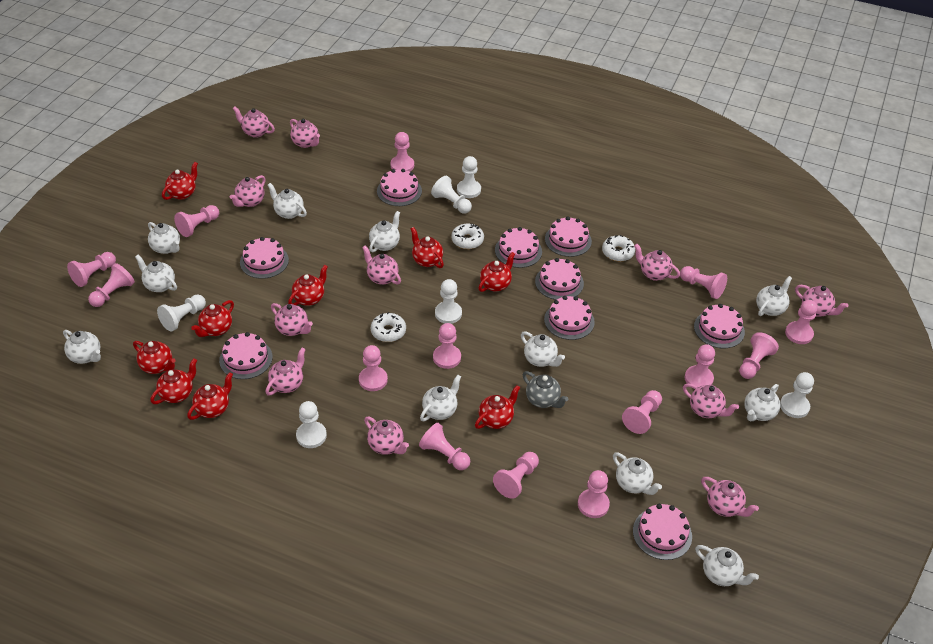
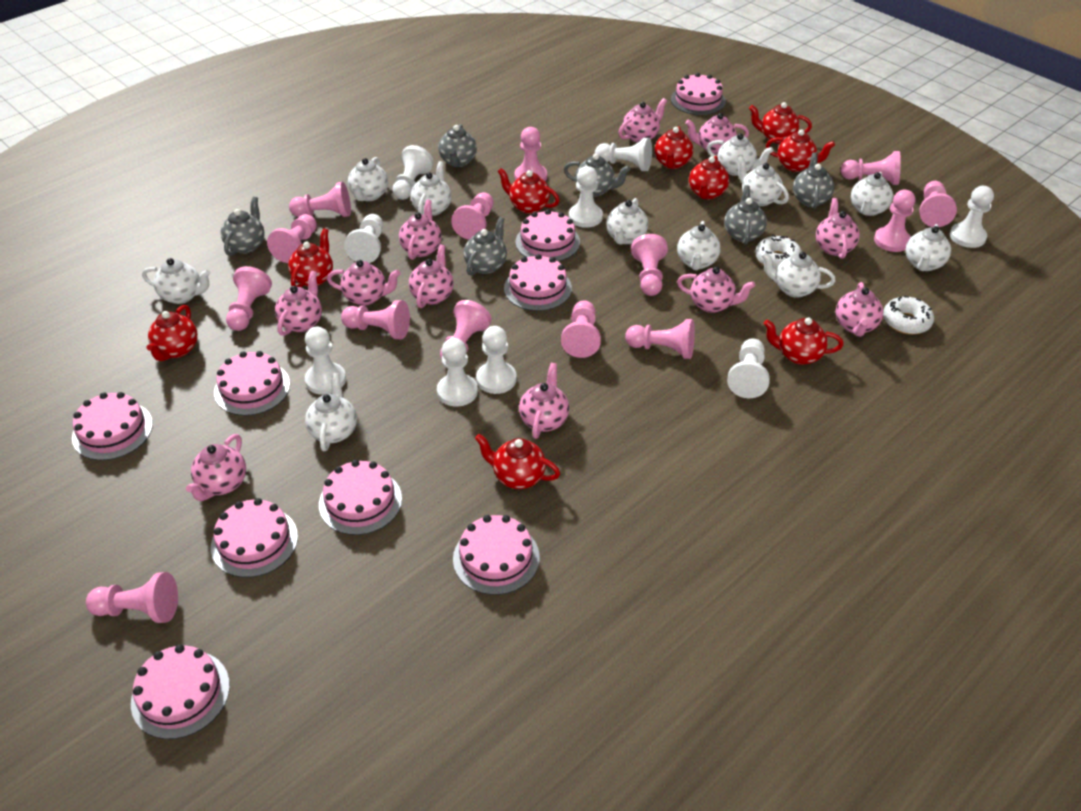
grey teapot: [522,371,568,408] = 1 -> [221,197,265,256] [438,124,477,167] [464,217,507,276] [564,154,630,197] [724,185,767,245] [793,152,834,209] = 6
white donut: [371,312,406,342] [451,223,484,249] [602,235,635,261] = 3 -> [755,235,802,270] [883,296,934,334] = 2
white pawn: [157,294,206,331] [296,401,327,448] [431,176,472,213] [435,279,462,324] [457,156,481,198] [780,372,814,418] = 6 -> [305,327,346,395] [344,214,383,263] [392,145,434,200] [437,338,478,407] [476,326,517,394] [569,166,603,228] [595,138,652,171] [727,338,770,398] [950,186,994,248] = 9

